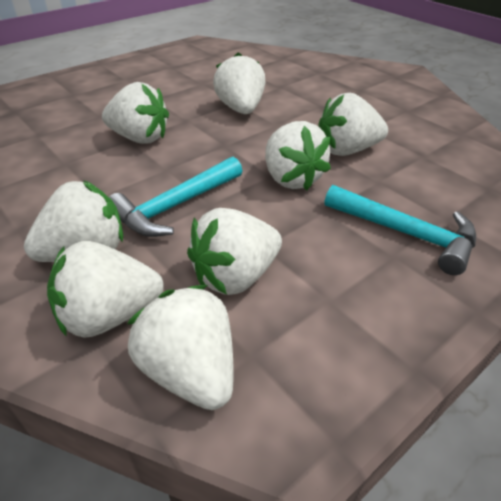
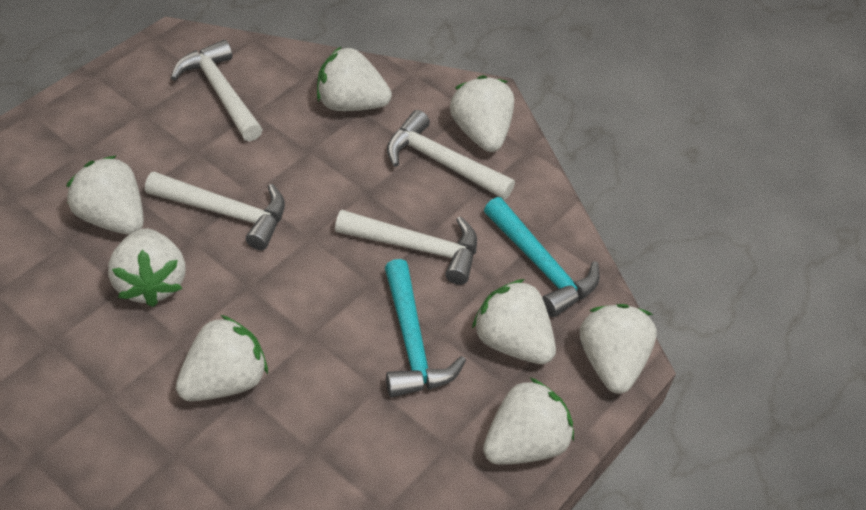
white hammer: none = 0 -> [145,172,285,250] [171,40,263,141] [335,210,477,285] [387,110,515,200] = 4

